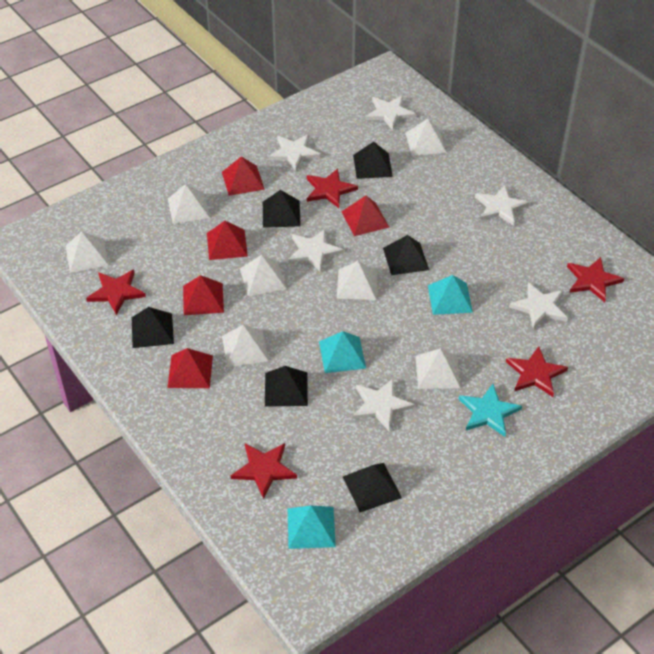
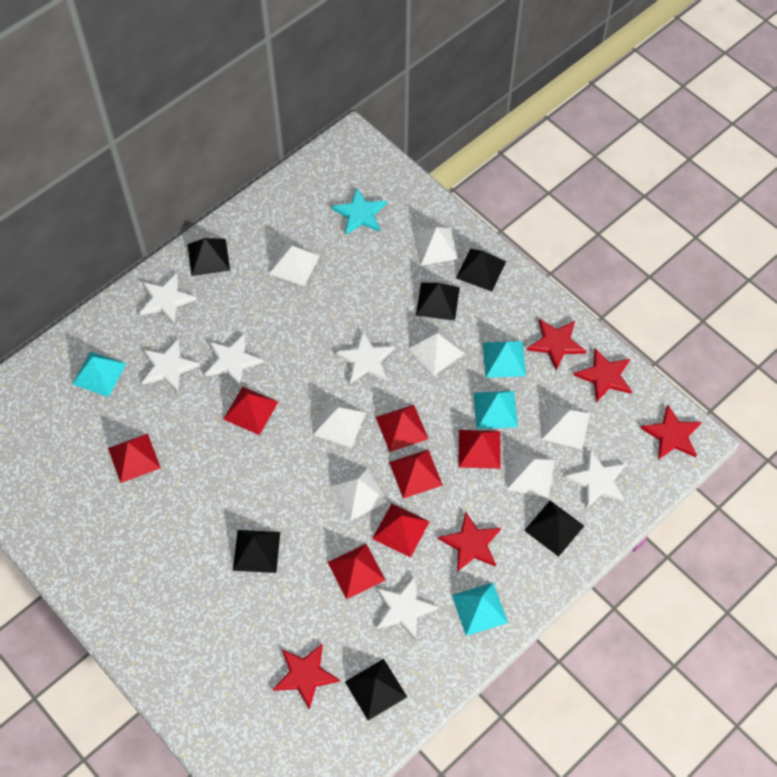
red pyramid: [167,348,213,388] [183,275,224,315] [207,221,248,260] [222,156,265,196] [341,196,389,236] = 5 -> [108,433,161,483] [223,387,278,435] [328,544,386,599] [372,504,430,558] [376,405,428,452] [389,450,443,498] [459,430,501,469] = 7
turquoise pyramid: [288,506,336,549] [319,331,366,373] [428,275,473,315] = 3 -> [72,351,127,397] [452,583,508,636] [474,391,518,429] [483,341,526,378] = 4

